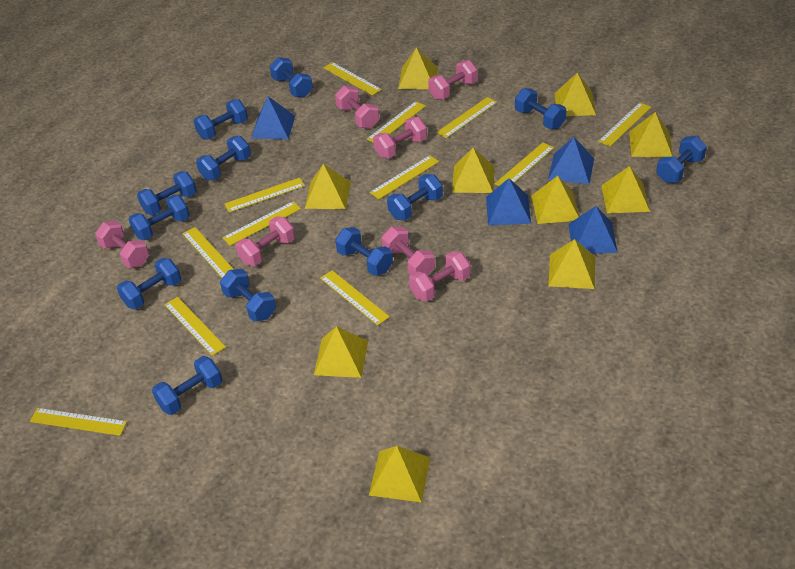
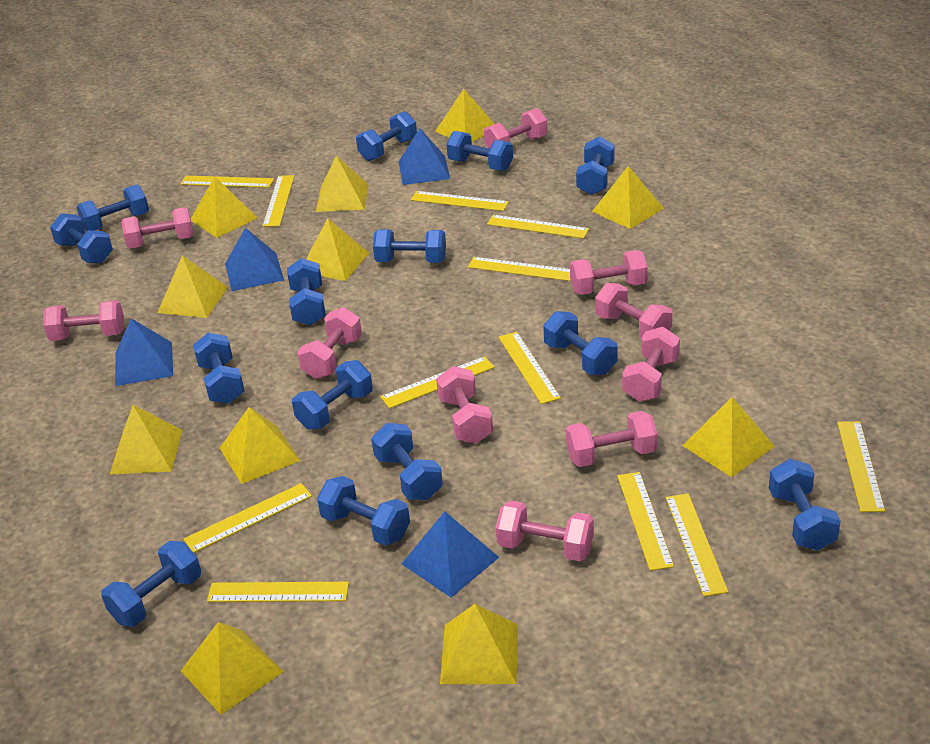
blue dumbbell: [117,258,181,309] [128,195,190,240] [137,171,197,215] [152,356,222,415] [194,99,248,139] [196,136,251,180] [220,269,276,322] [270,57,313,97] [335,227,393,276] [387,174,443,220] [515,88,566,129] [656,136,707,183] = 12 -> [50,213,113,263] [76,184,149,232] [101,541,201,627] [193,333,245,404] [287,258,326,326] [292,360,373,430] [317,476,410,546] [356,111,417,161] [371,423,443,500] [373,229,446,263] [446,131,513,171] [543,311,617,375] [576,137,615,195] [769,459,841,550] = 14
pink dumbbell: [95,221,149,268] [236,217,295,266] [335,86,379,129] [373,117,427,158] [382,226,435,275] [409,251,471,302] [428,60,478,100] = 7 -> [43,300,124,341] [121,207,193,249] [298,307,362,379] [436,366,493,443] [484,108,548,149] [496,501,594,561] [566,411,657,467] [570,250,648,295] [595,283,672,338] [622,327,680,402] = 10
yellow pyramid: [305,164,351,209] [314,326,368,378] [369,446,430,503] [398,47,438,89] [452,148,494,193] [531,176,579,224] [548,239,595,289] [554,72,596,116] [601,166,650,213] [629,112,673,157] = 10 -> [109,405,183,475] [157,255,228,318] [181,622,284,715] [191,177,257,238] [220,407,300,484] [306,218,369,281] [316,156,369,212] [435,89,494,142] [440,604,518,684] [592,166,664,229] [683,397,775,477] = 11

